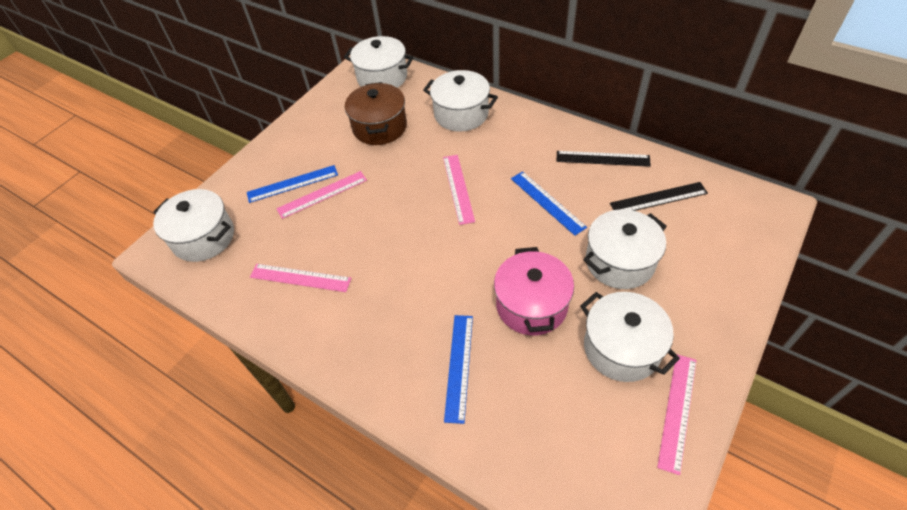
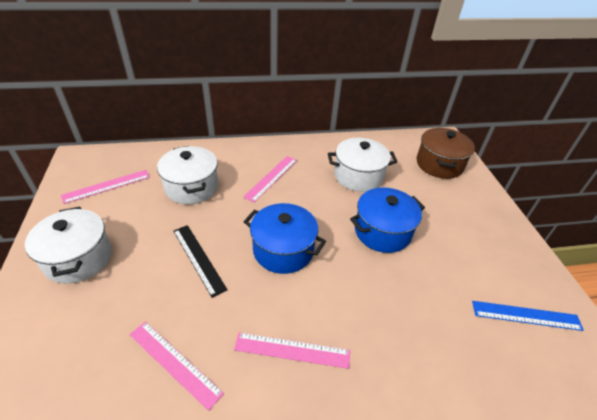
black ruler: [556,151,651,167] [610,182,708,211] = 2 -> [173,225,227,298] = 1
blue pot: none = 0 -> [244,203,326,274] [350,187,425,253] = 2
blue ruler: [247,165,338,203] [444,315,473,424] [511,171,587,236] = 3 -> [472,301,584,331] = 1
pink pot: [494,247,574,335] = 1 -> none = 0
white pot: [153,189,234,262] [344,36,414,88] [423,70,498,132] [580,292,680,382] [583,209,667,289] = 5 -> [25,207,112,284] [157,146,218,204] [328,138,397,192] = 3

